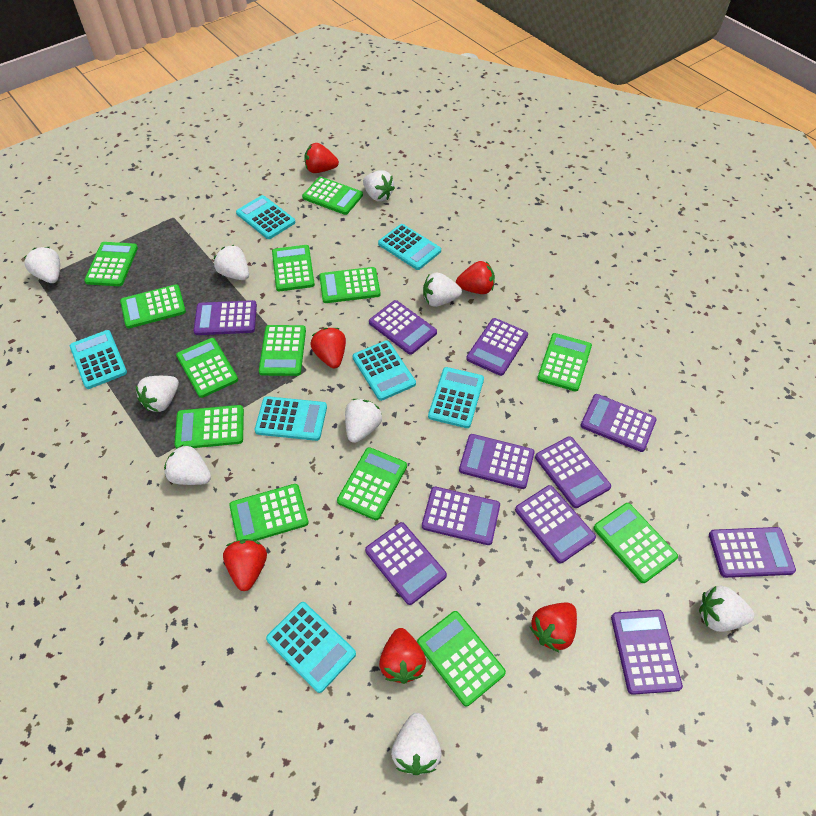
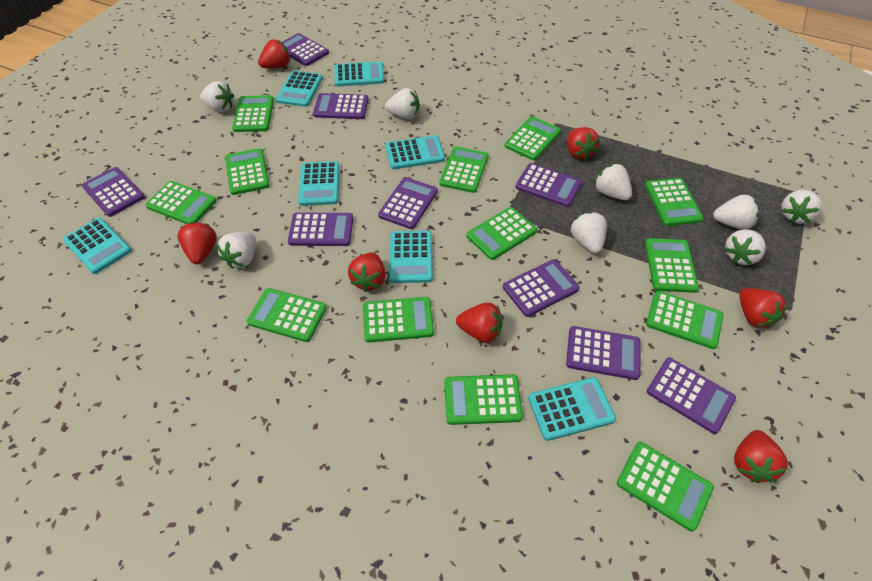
purple calculator: [193,300,257,335] [365,522,447,605] [369,300,437,355] [422,487,500,545] [459,434,535,489] [466,318,528,376] [515,485,596,563] [535,436,611,508] [580,394,657,452] [611,610,683,695] [709,527,796,578] = 11 -> [82,167,145,217] [282,33,329,66] [288,213,353,246] [313,93,369,119] [378,177,438,229] [503,259,580,317] [515,163,582,207] [566,326,641,380] [647,358,736,434] = 9
red strawberry: [223,539,267,591] [304,143,339,173] [310,328,346,368] [379,628,426,684] [456,261,495,294] [530,603,577,652] = 6 -> [178,222,217,264] [258,39,290,68] [348,253,386,292] [456,302,502,343] [568,127,599,160] [734,430,788,482] [739,288,788,328] = 7
white strawberry: [24,247,60,283] [136,376,179,412] [164,445,211,485] [214,245,249,280] [345,399,382,443] [363,170,395,201] [391,713,442,775] [423,273,462,307] [699,585,754,632] = 9 -> [200,81,234,112] [217,232,256,269] [385,88,419,119] [571,212,607,253] [594,163,632,200] [713,194,759,230] [725,229,766,265] [781,190,822,224] = 8

